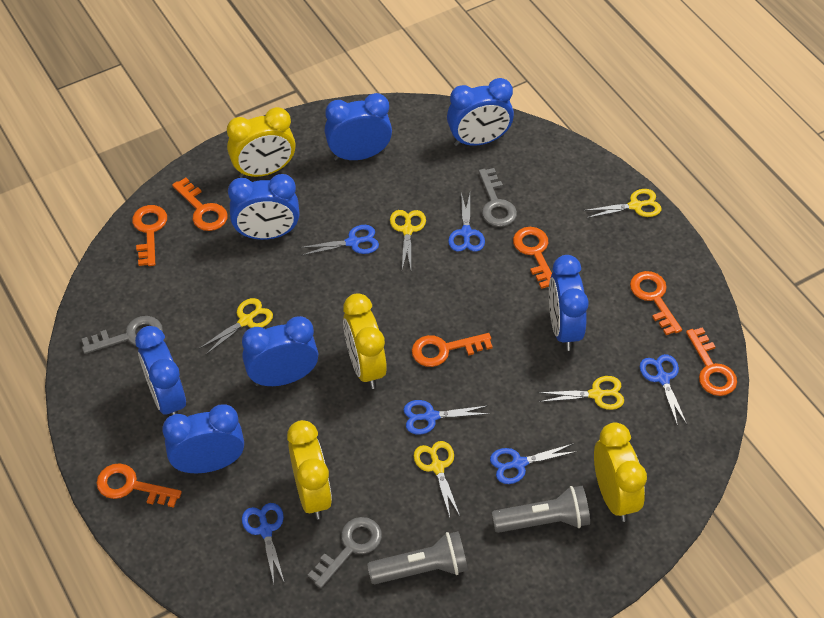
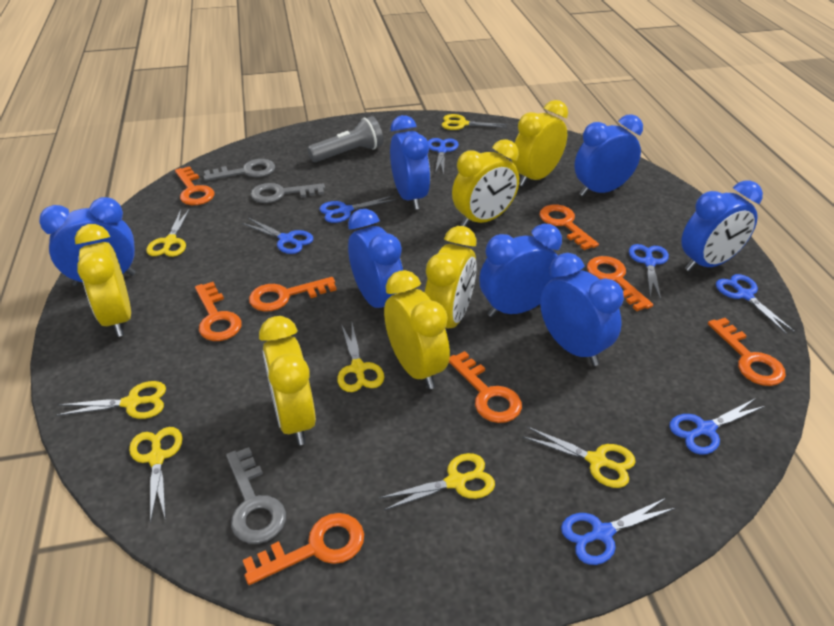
blue scissors: [242,503,284,584] [299,225,379,256] [403,400,490,435] [448,192,485,252] [490,443,577,484] [640,354,687,426] = 6 -> [242,218,313,254] [319,196,396,223] [428,138,459,175] [561,498,675,565] [629,244,669,300] [669,399,765,455] [716,274,795,334] = 7
grey flashlight: [367,531,468,584] [492,486,590,533] = 2 -> [307,116,383,162] = 1
orange key: [97,463,182,508] [132,205,167,266] [172,178,228,231] [412,333,493,367] [513,227,552,289] [630,271,682,335] [686,327,737,396] = 7 -> [175,166,214,205] [195,282,242,341] [243,513,364,585] [249,277,337,312] [449,351,522,423] [539,205,599,250] [587,256,653,311] [708,318,786,386] = 8
yellow clock: [227,107,296,178] [287,420,332,519] [343,293,387,389] [594,422,647,522] = 4 -> [75,224,131,337] [259,316,316,445] [384,270,450,389] [424,226,477,329] [452,139,519,227] [512,100,568,186] = 6
yellow scissors: [199,298,273,355] [390,210,426,269] [414,441,460,517] [538,376,624,410] [584,189,662,218] = 5 -> [56,381,166,419] [129,427,182,523] [146,208,190,257] [337,323,384,392] [379,453,495,511] [442,114,507,130] [523,427,635,488] = 7

